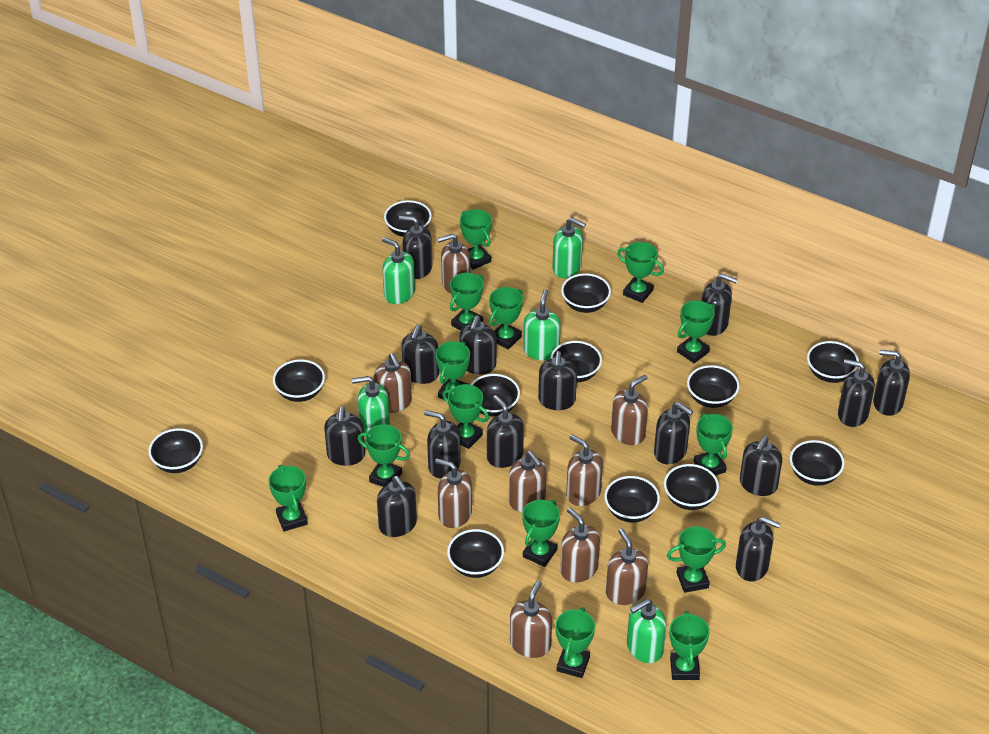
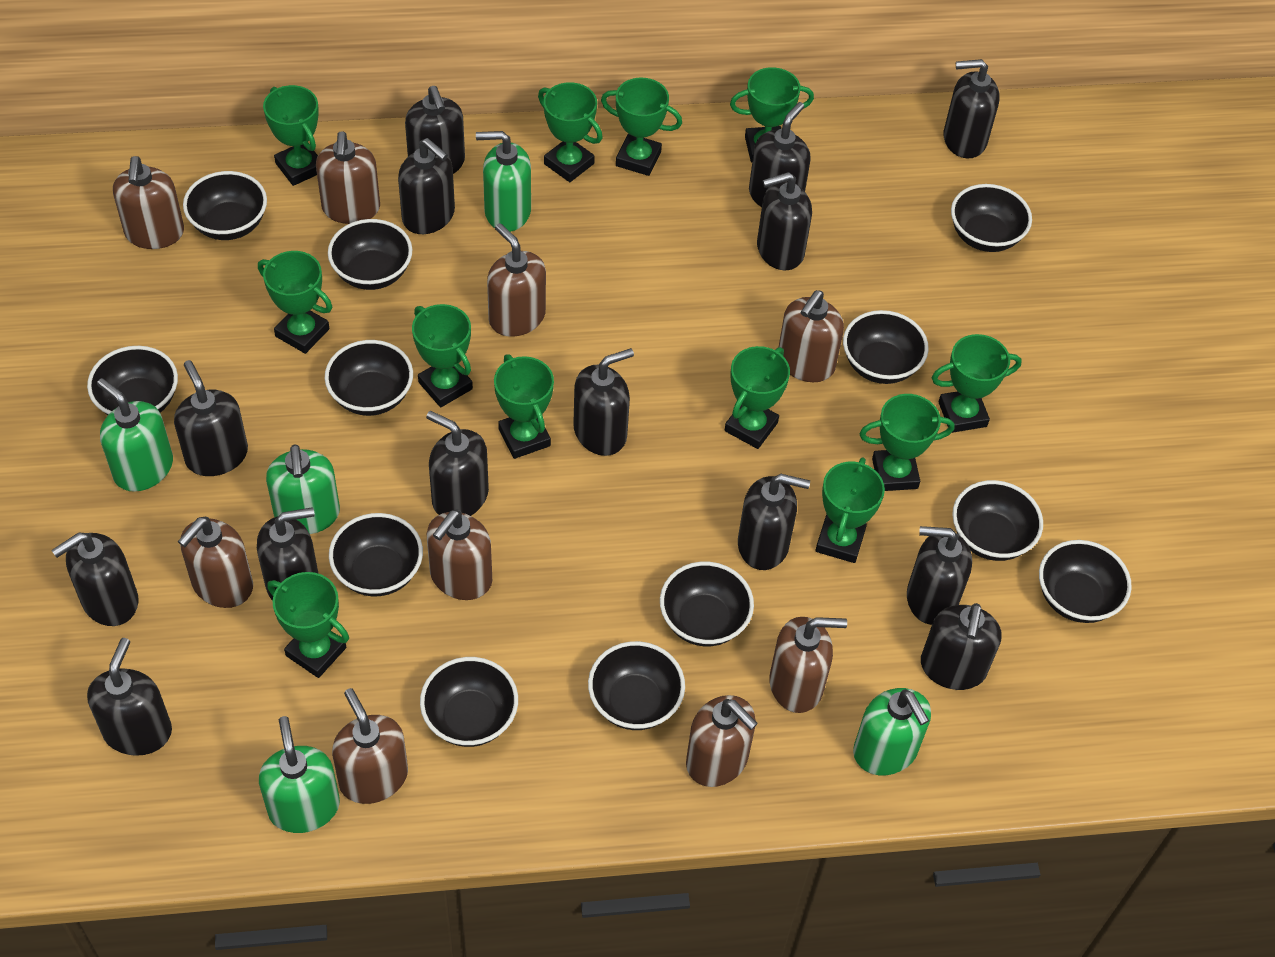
green trophy: [268,465,308,532] [358,424,410,487] [436,341,470,399] [442,384,489,449] [450,273,484,330] [460,209,492,270] [489,287,523,350] [522,500,560,567] [555,607,595,678] [617,242,664,303] [667,526,726,593] [670,611,710,680] [677,300,715,363] [694,413,733,475] = 14 -> [258,251,332,354] [263,85,319,186] [267,572,349,678] [412,304,473,407] [494,354,554,459] [538,82,603,182] [601,78,682,176] [725,346,790,449] [730,67,814,163] [816,457,885,563] [859,394,954,491] [932,334,1022,433] = 12

